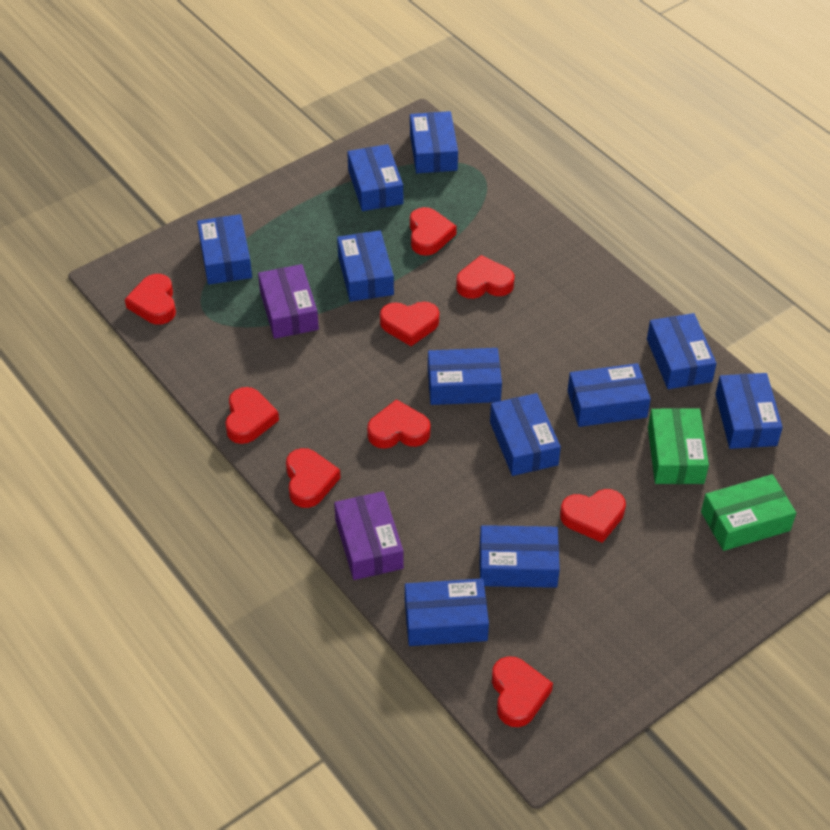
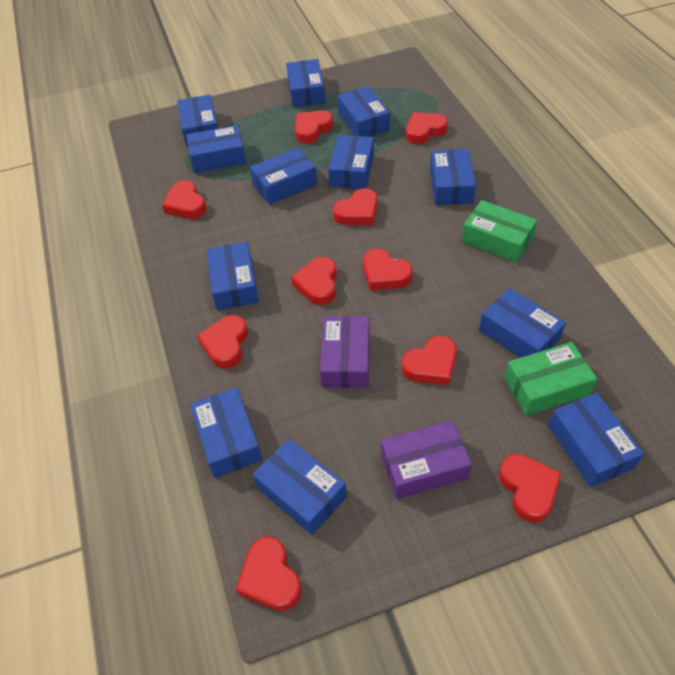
blue box: [197,214,252,285] [337,231,394,302] [347,144,403,211] [405,579,489,646] [410,111,458,173] [428,348,502,405] [480,525,560,588] [490,393,561,476] [568,363,651,427] [647,313,717,389] [715,373,783,449] = 11 -> [177,95,218,147] [186,125,246,173] [190,387,263,478] [206,242,259,310] [250,148,317,205] [252,439,347,535] [286,59,325,107] [328,135,374,189] [338,86,390,137] [430,149,476,205] [479,288,566,358] [548,393,644,487] = 12
red heart: [125,274,176,325] [225,387,279,444] [286,448,341,508] [367,399,431,449] [380,301,439,346] [410,207,457,256] [456,255,514,299] [492,656,553,727] [560,489,626,543] = 9 -> [162,181,207,219] [197,315,248,369] [236,537,302,611] [291,257,337,305] [295,110,333,144] [333,188,378,225] [363,249,412,291] [402,336,457,385] [406,112,448,144] [499,454,561,523] = 10

